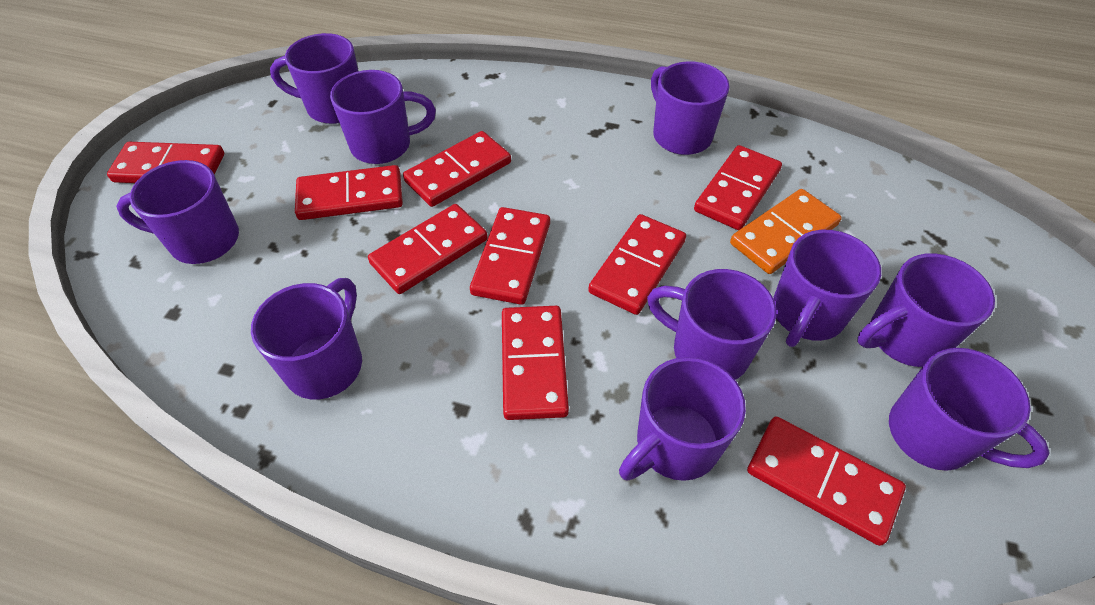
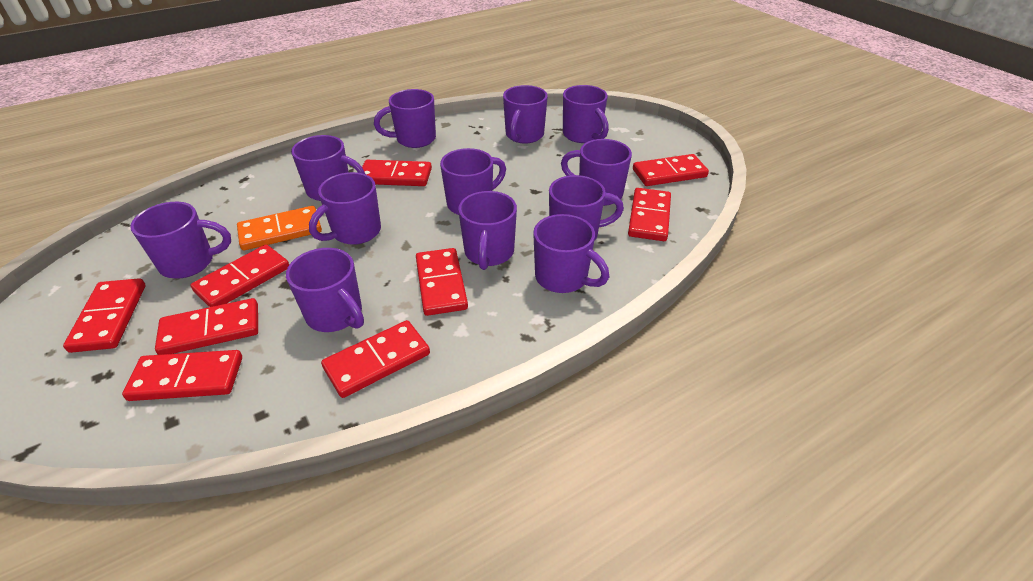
purple mug: [116,160,239,264] [251,278,362,399] [270,33,358,124] [330,70,436,164] [619,357,746,481] [647,269,776,380] [651,61,730,155] [773,230,881,347] [857,253,995,367] [889,348,1050,471] = 10 -> [130,202,231,279] [286,248,364,332] [291,135,365,201] [309,172,381,245] [374,89,436,148] [440,148,506,215] [458,191,517,270] [503,85,548,143] [533,214,609,293] [549,175,624,241] [561,139,632,206] [563,85,609,143] = 12

